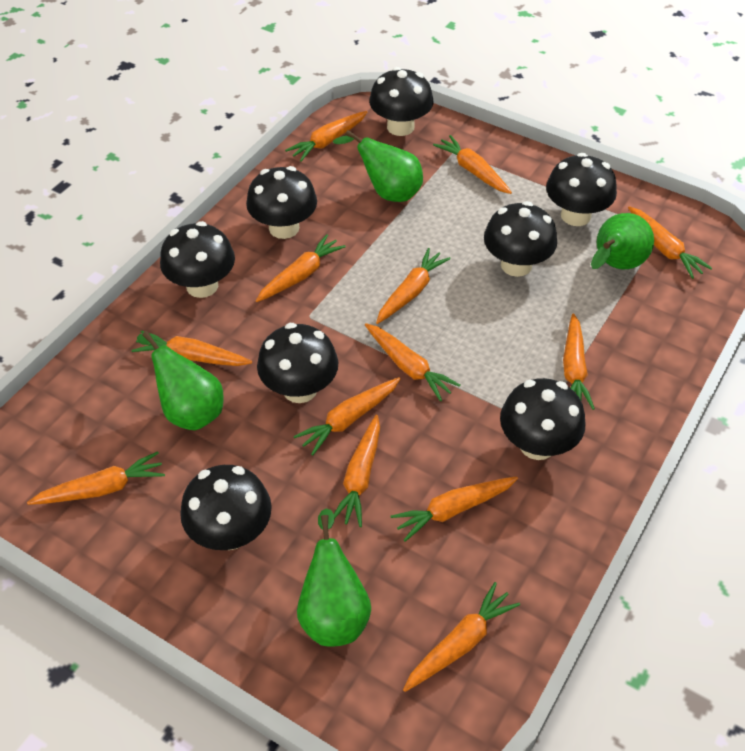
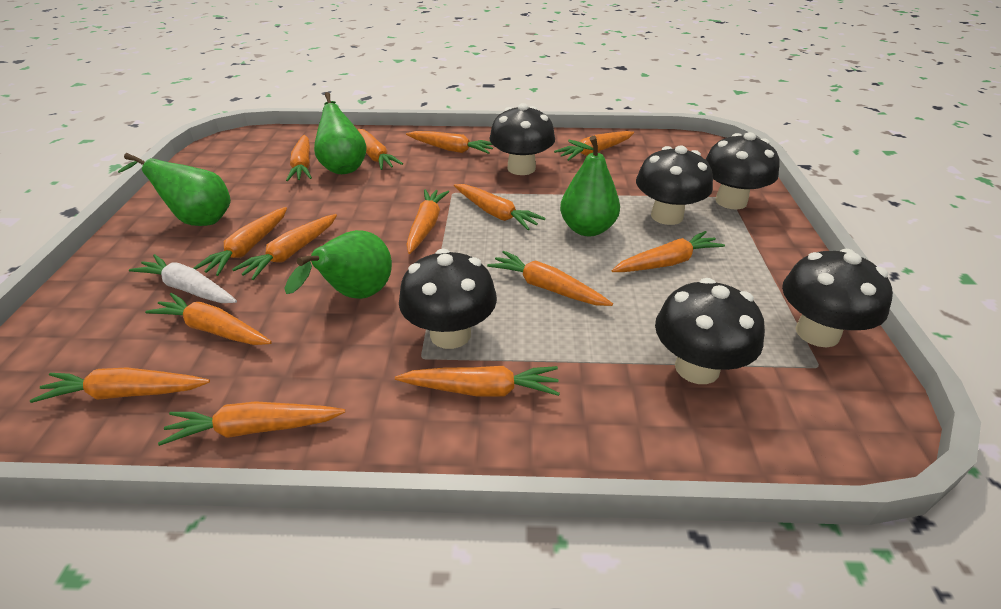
black mushroom: [160,221,235,298] [180,465,272,550] [246,166,317,239] [257,323,338,403] [369,67,433,136] [484,201,557,277] [500,378,586,460] [546,153,617,226] = 8 -> [399,249,497,349] [490,103,555,175] [636,145,713,225] [655,278,765,384] [706,132,780,210] [782,249,893,348] = 6
orange carrot: [27,451,165,505] [131,330,252,366] [256,234,346,302] [285,111,367,162] [294,377,400,456] [334,415,380,527] [365,323,460,401] [376,248,451,324] [390,476,518,542] [403,582,520,692] [433,135,512,194] [563,313,595,410] [628,206,712,279] = 13 -> [30,367,210,403] [145,293,272,345] [158,401,345,446] [193,207,287,276] [232,214,337,280] [286,135,312,181] [357,129,403,170] [395,366,560,397] [406,131,493,154] [406,189,449,254] [454,184,546,230] [487,251,613,306] [554,131,634,161] [612,231,725,272] = 14
white carrot: none = 0 -> [129,254,237,303] = 1

